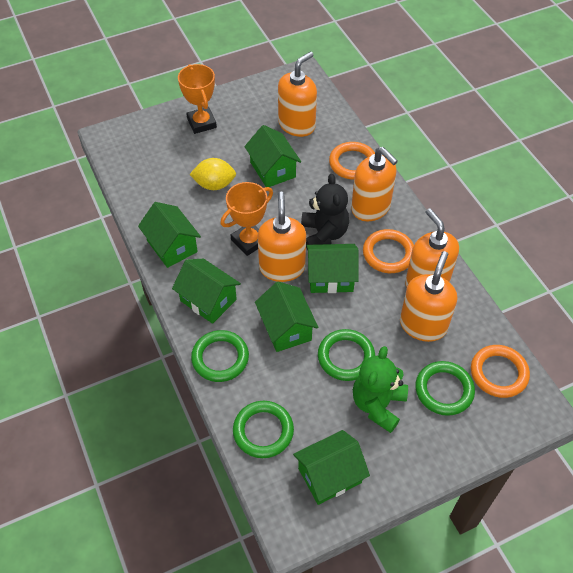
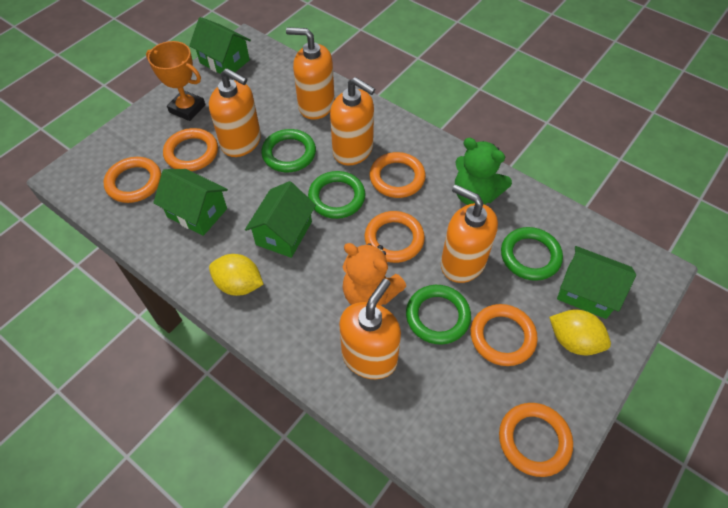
black teddy bear: [301,174,349,250] = 1 -> none = 0
green house: [138,202,201,268] [172,259,241,324] [244,125,301,187] [255,282,318,352] [293,430,370,505] [307,244,359,293] = 6 -> [153,169,228,236] [189,17,251,74] [245,181,316,258] [557,246,636,319] = 4
orange ring: [329,142,375,180] [363,229,414,273] [471,345,530,398] = 3 -> [104,157,161,203] [163,128,218,171] [365,211,425,263] [370,152,426,198] [471,304,538,366] [499,403,573,477] = 6
orange teddy bear: none = 0 -> [342,243,406,306] = 1
orange trophy: [178,64,217,134] [220,182,273,256] = 2 -> [146,41,205,121] = 1
yellow lemon: [189,158,236,190] = 1 -> [209,254,264,296] [549,310,611,355] = 2

